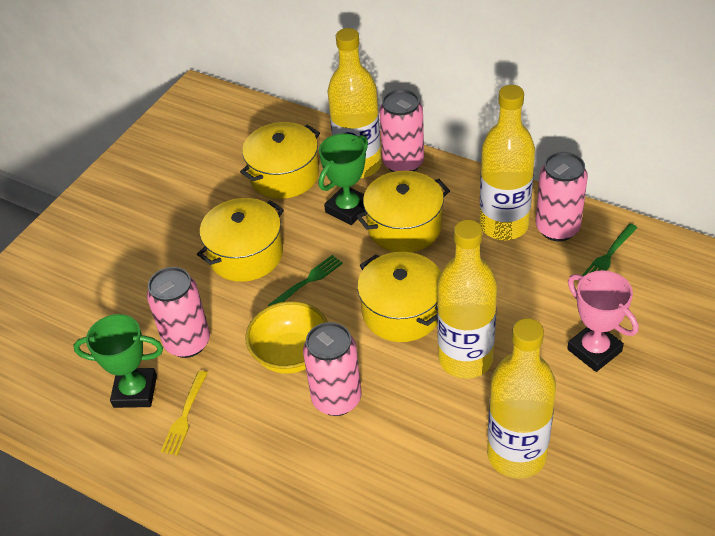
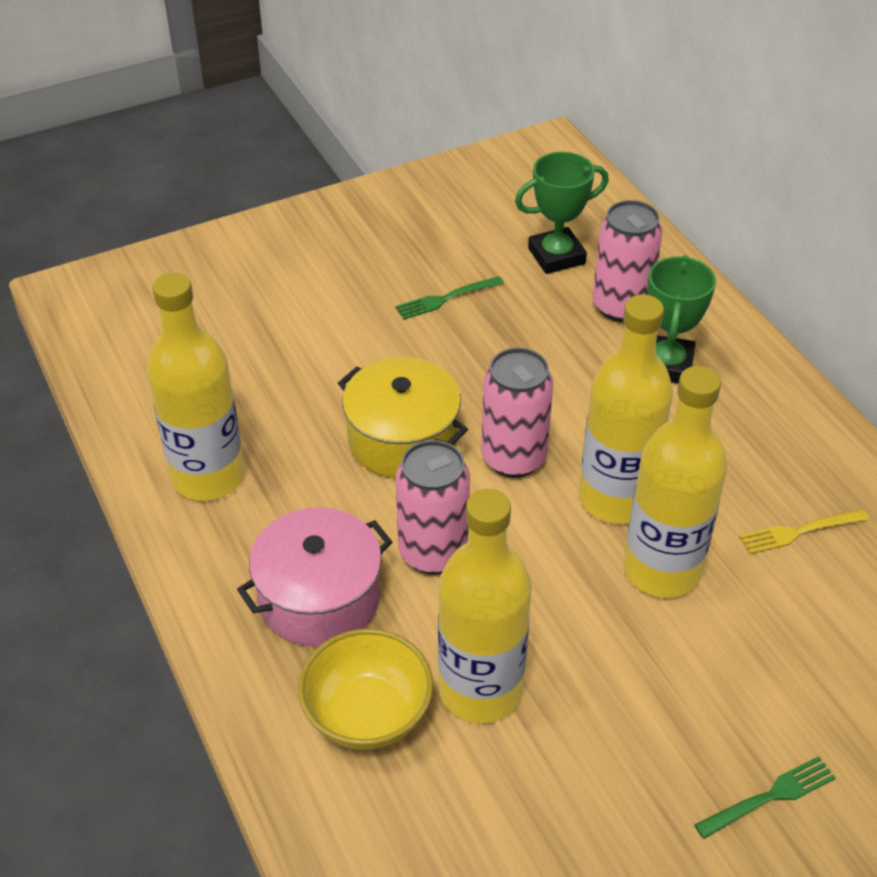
pink can: [147,267,210,358] [303,322,361,416] [379,89,424,172] [536,152,588,241] = 4 -> [396,440,470,574] [481,348,553,478] [593,200,663,322] = 3
pink pot: none = 0 -> [237,507,392,647] = 1
pink trophy: [567,271,639,372] = 1 -> none = 0
yellow pot: [197,198,284,282] [240,122,320,199] [356,171,450,252] [357,252,441,342] = 4 -> [338,357,468,478] = 1

